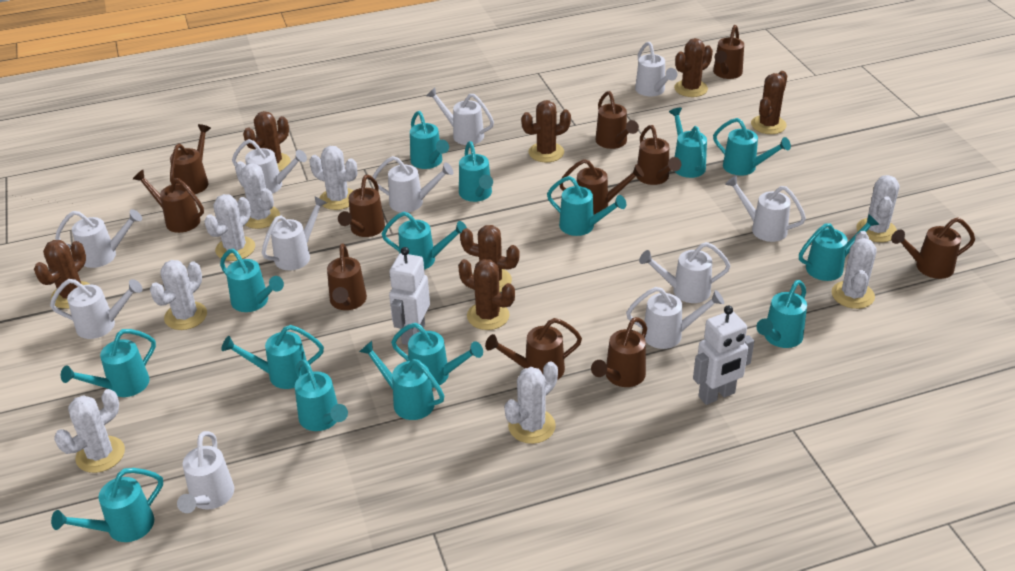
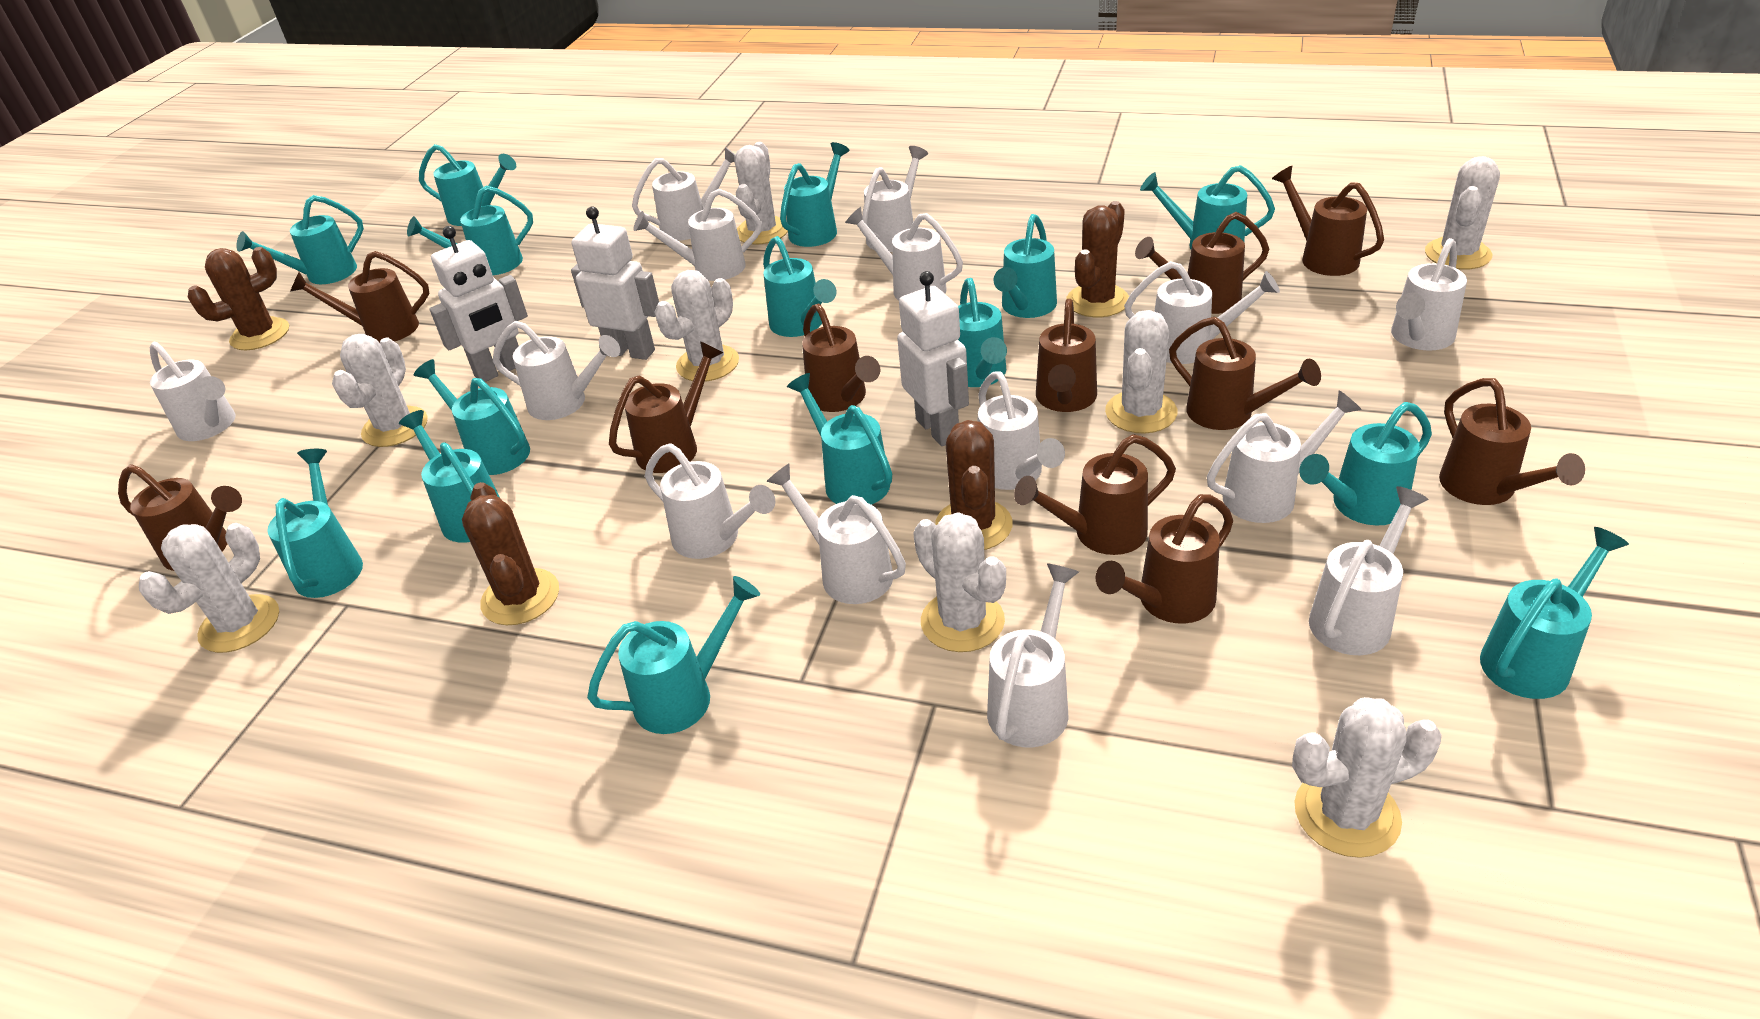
brown cactus: [34,240,89,309] [243,111,291,172] [458,259,515,330] [460,225,520,293] [521,100,571,162] [674,38,713,97] [751,71,787,134] = 7 -> [188,247,289,350] [462,482,559,625] [935,420,1013,550] [1066,201,1129,317] = 4
white robot: [389,247,430,345] [693,305,754,405] = 2 -> [429,226,528,382] [571,207,659,360] [897,271,969,446] = 3
white watering can: [50,279,142,339] [55,209,142,268] [177,431,234,513] [232,139,307,194] [262,196,327,270] [373,156,454,213] [426,88,494,145] [626,287,724,349] [635,42,677,96] [639,242,730,303] [725,175,806,242] = 11 -> [150,342,236,441] [493,321,620,420] [632,147,735,241] [633,189,762,281] [645,443,775,559] [766,463,906,604] [845,207,963,300] [862,146,928,252] [978,371,1065,490] [987,563,1079,748] [1124,261,1280,364] [1207,390,1362,523] [1309,486,1428,655] [1391,238,1467,350] = 14

